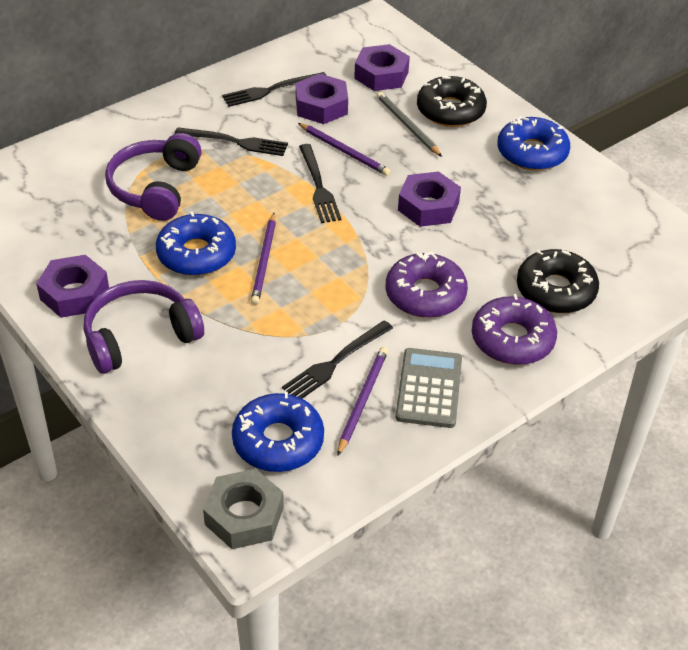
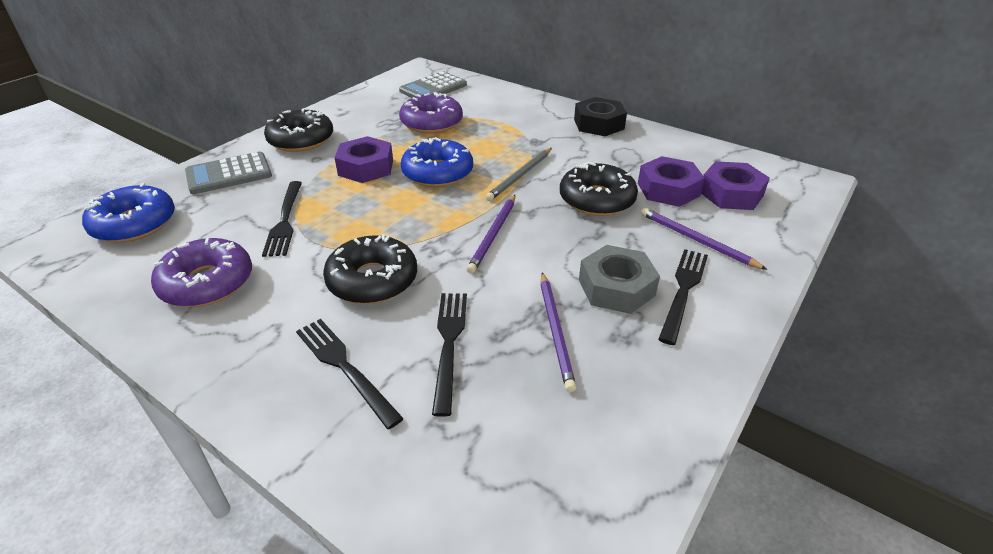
black donut: [417,76,487,127] [517,249,599,313] = 2 -> [264,108,333,152] [323,234,417,304] [560,162,638,216] = 3
black nut: none = 0 -> [574,97,627,136] = 1
blue donut: [156,212,236,276] [232,392,324,472] [497,116,570,171] = 3 -> [82,183,175,243] [401,137,473,187] = 2
grey calculator: [395,348,462,428] = 1 -> [185,152,272,194] [399,71,467,98] = 2
purple headphones: [84,280,204,374] [105,133,202,221] = 2 -> none = 0
purple nut: [36,255,109,318] [296,74,348,124] [354,44,410,91] [398,171,461,227] = 4 -> [335,136,393,183] [638,156,705,207] [701,161,770,210] = 3

